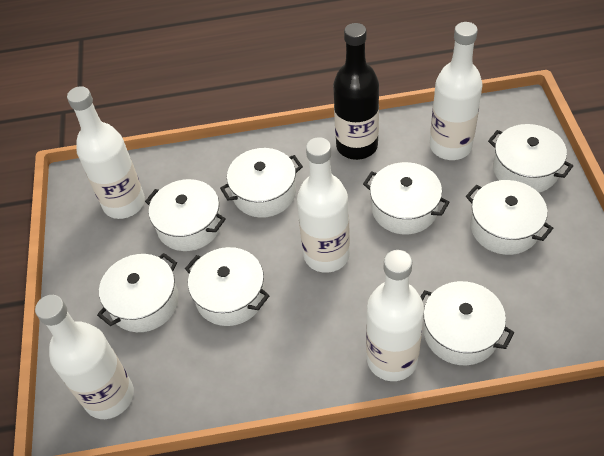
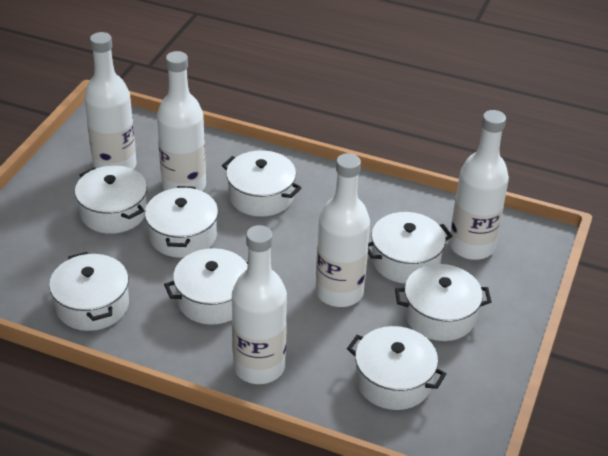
black bottle: [333,23,379,160] = 1 -> none = 0

